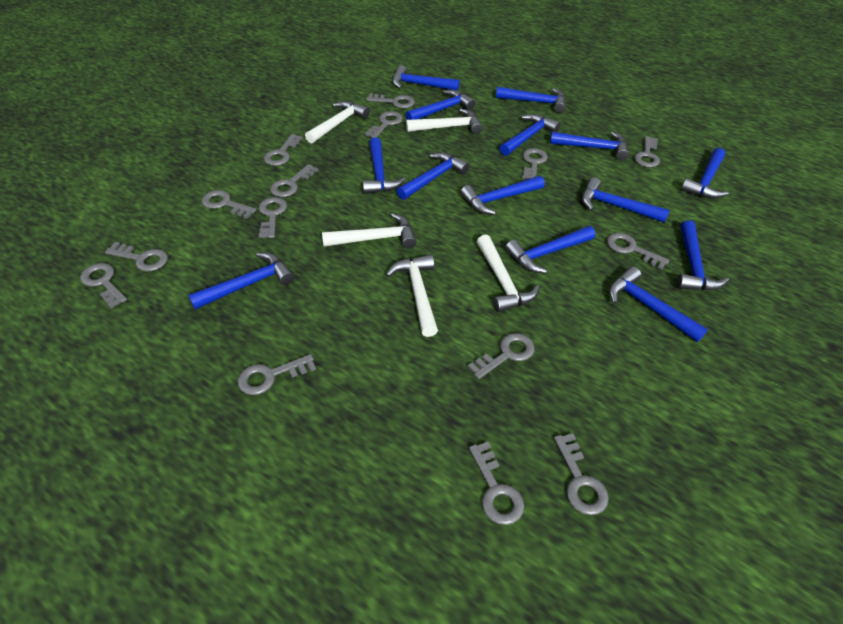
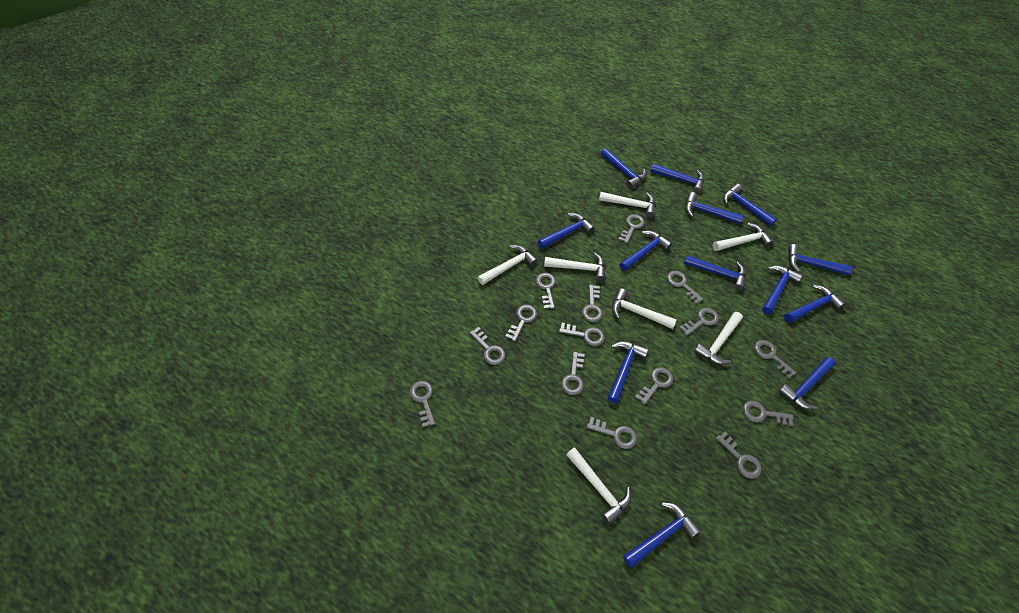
blue hammer: [188,252,294,310] [363,137,405,194] [392,65,460,90] [397,152,470,200] [406,90,475,120] [460,176,545,215] [496,87,565,113] [499,114,560,156] [505,226,595,273] [550,132,629,160] [582,177,670,223] [609,267,708,342] [677,220,729,291] [680,148,729,199] = 14 -> [537,213,595,249] [601,148,646,189] [607,341,648,403] [619,231,672,271] [623,502,701,568] [650,164,704,194] [684,255,746,291] [685,192,743,224] [723,184,777,226] [762,265,803,314] [779,357,835,410] [784,285,845,323] [788,244,852,275] = 13
white hammer: [305,101,370,144] [322,213,416,249] [385,255,438,337] [406,109,483,134] [477,235,540,312] = 5 -> [477,245,538,285] [544,253,605,282] [566,447,631,525] [599,192,655,218] [612,288,677,329] [694,312,743,365] [713,223,773,251] = 7

